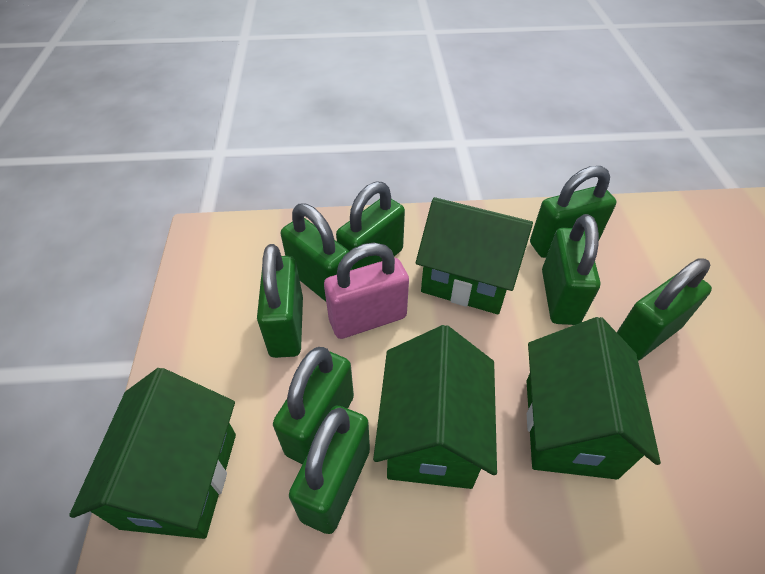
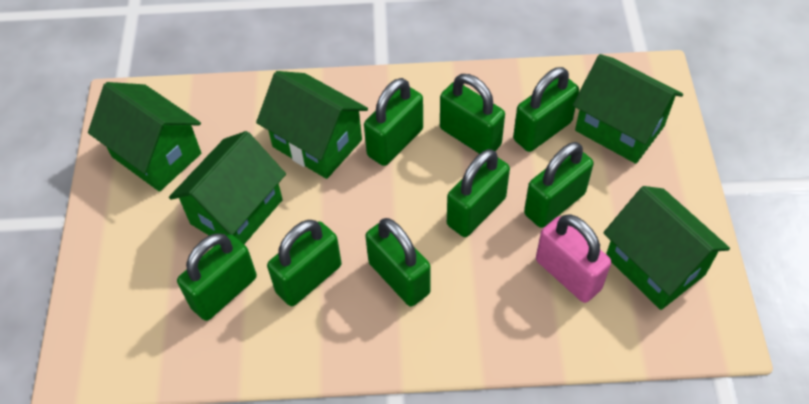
green house: [69,368,236,539] [373,325,497,489] [416,197,533,314] [526,317,661,479] = 4 -> [88,82,201,192] [169,131,286,244] [256,71,368,179] [573,54,683,164] [603,186,730,310] = 5

